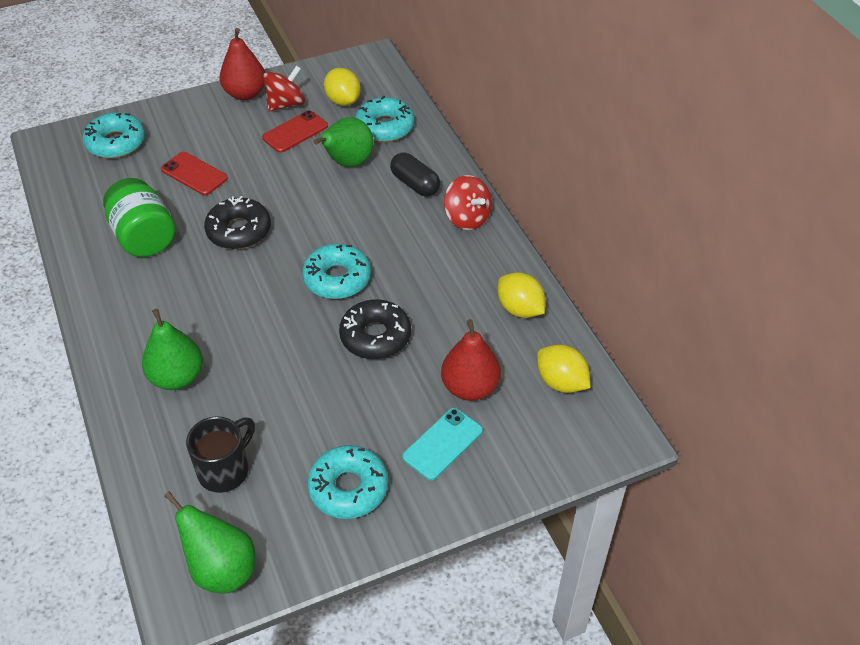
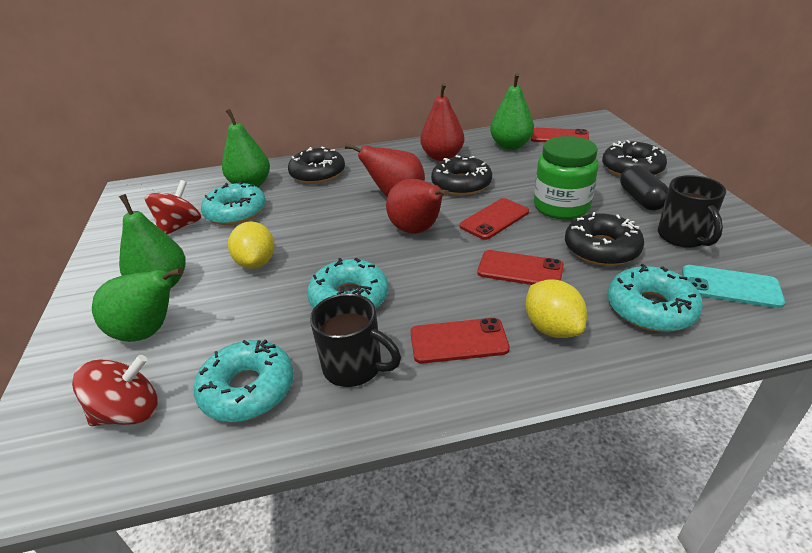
black donut: [204,196,271,249] [339,300,411,359] = 2 -> [288,146,345,184] [431,155,492,196] [565,212,644,266] [602,140,667,177] = 4
black mug: [186,416,255,493] = 1 -> [310,293,401,387] [658,175,726,248] = 2
green pear: [142,309,203,390] [164,491,256,594] [313,117,374,167] = 3 -> [92,268,183,342] [119,194,186,289] [222,109,270,187] [490,73,534,150] = 4
red pear: [220,28,265,100] [441,319,501,401] = 2 -> [345,143,425,197] [386,179,449,234] [420,83,464,161] = 3
red phone: [161,152,228,195] [262,110,328,153] = 2 -> [411,318,510,364] [460,198,529,240] [477,250,564,285] [531,128,589,142] = 4
yellow lemon: [324,68,361,106] [498,272,545,318] [537,345,591,393] = 3 -> [228,221,275,269] [525,279,587,338] = 2

